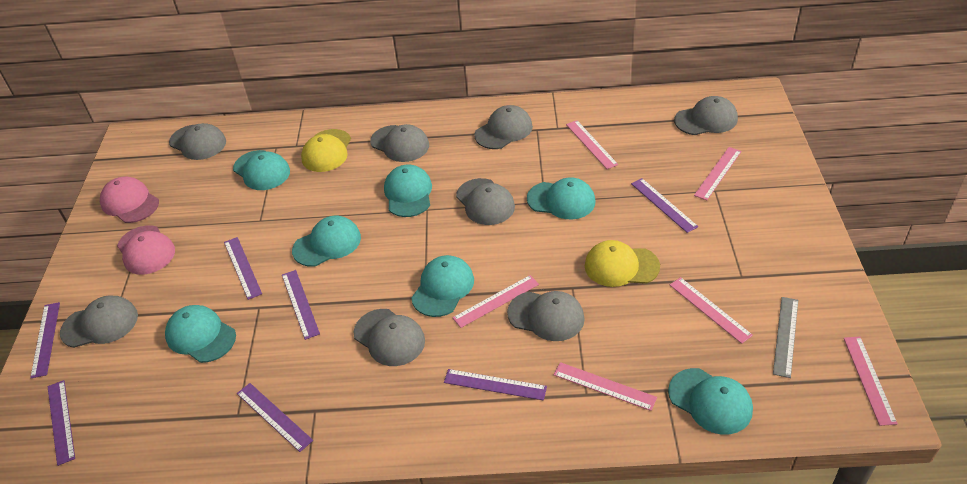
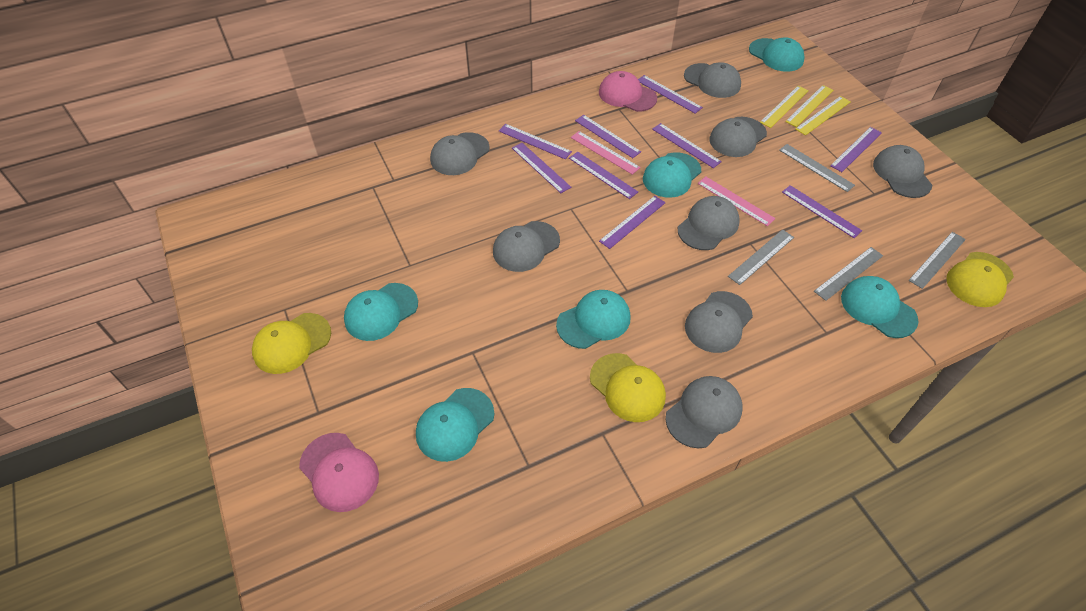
grey ruler: [773,297,798,378] = 1 -> [728,229,794,285] [779,144,855,192] [814,247,883,301] [908,232,966,289] = 4
pink ruler: [452,275,539,328] [554,362,657,411] [566,120,618,169] [670,277,753,344] [694,147,741,200] [844,336,898,426] = 6 -> [571,131,641,175] [698,176,776,226] = 2
purple ruler: [30,302,60,378] [48,380,75,466] [224,237,262,300] [237,383,313,452] [282,270,320,340] [444,369,547,400] [631,178,698,233] = 7 -> [499,124,572,159] [512,143,571,193] [569,152,638,199] [575,115,641,158] [599,196,666,249] [638,75,703,113] [652,123,722,168] [782,185,862,238] [830,127,882,172] = 9
turquoise cap: [165,305,236,363] [233,150,290,190] [292,216,361,267] [384,164,432,217] [411,255,474,317] [527,177,595,219] [668,368,753,434] = 7 -> [344,283,418,341] [416,388,494,462] [556,290,630,349] [643,152,701,198] [749,37,805,72] [841,276,919,338] = 6
yellow cap: [301,129,351,172] [585,240,660,287] = 2 -> [252,313,331,374] [590,353,666,422] [946,252,1014,307] = 3
yellow ruler: none = 0 -> [760,86,809,128] [785,85,834,127] [795,96,851,136] = 3

